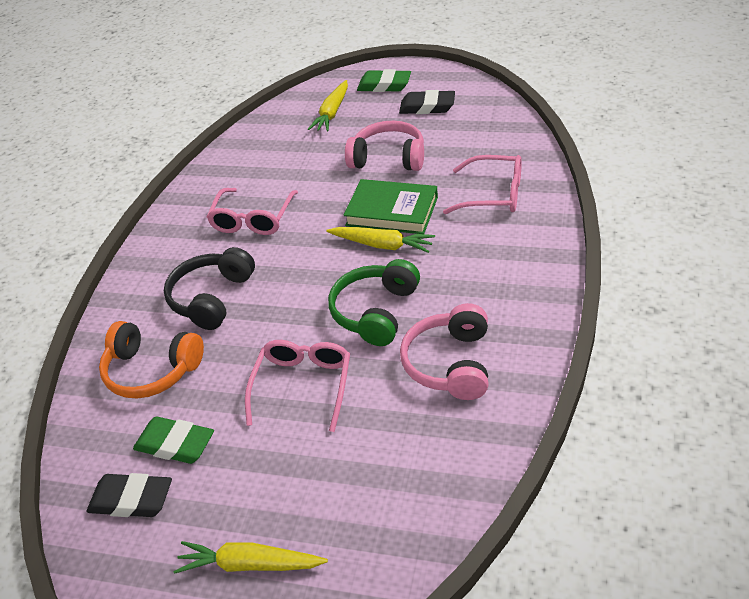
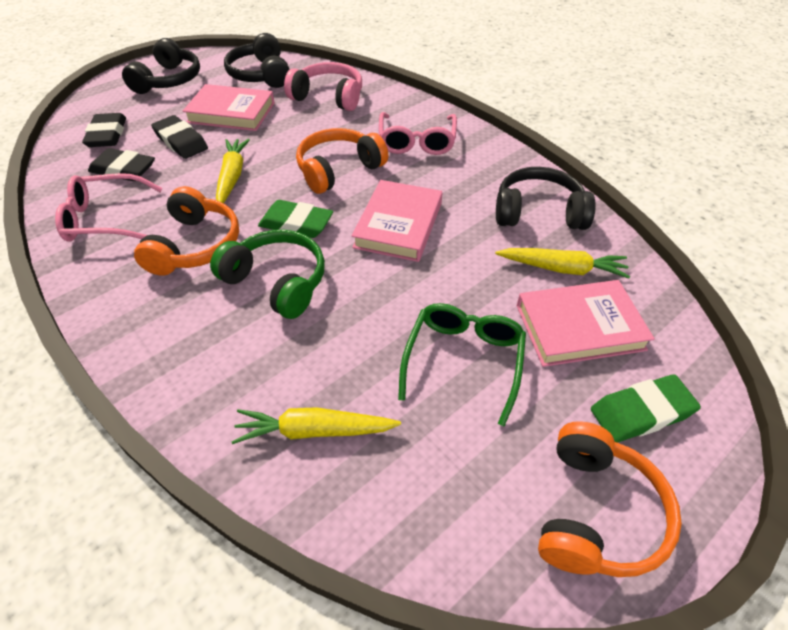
black eraser: [87,473,172,517] [399,90,455,114] = 2 -> [82,113,126,147] [88,148,155,181] [151,115,208,159] = 3
black headphones: [164,247,255,330] = 1 -> [122,38,200,94] [224,33,290,88] [496,167,596,230] = 3
green book: [344,179,438,234] = 1 -> none = 0
green glasses: none = 0 -> [398,303,526,426] = 1
orange headphones: [99,321,204,399] = 1 -> [134,186,239,276] [296,128,388,194] [538,421,682,577] = 3
pink book: none = 0 -> [183,84,275,131] [352,180,442,262] [517,280,655,367] = 3
pink glasses: [207,188,298,235] [245,340,350,432] [443,155,522,214] = 3 -> [55,173,163,241] [379,112,457,155] = 2
pink headphones: [345,121,424,171] [400,303,488,400] = 2 -> [284,62,362,111] = 1

